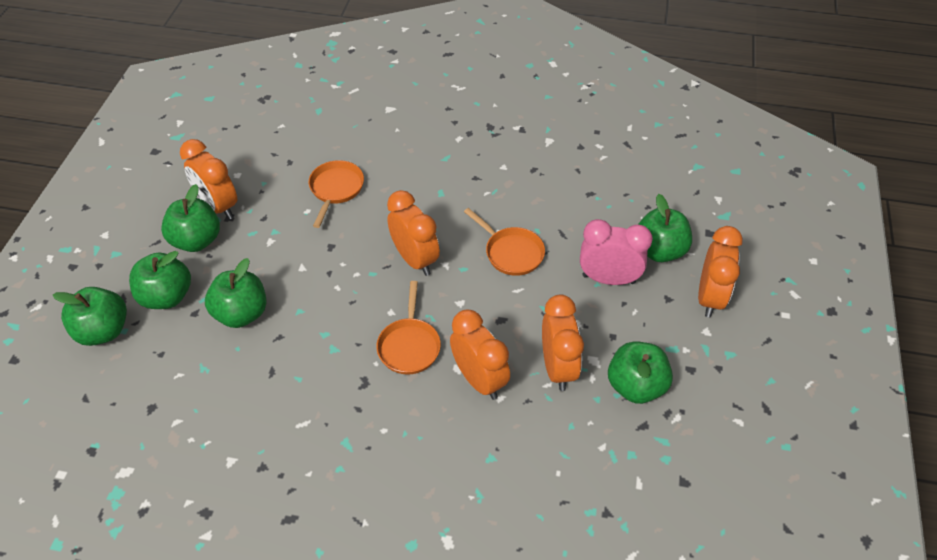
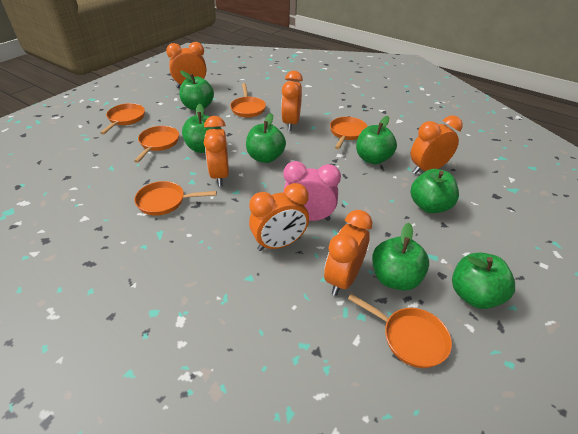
green apple: [53,287,127,346] [129,251,191,309] [161,184,220,252] [205,258,267,328] [608,341,673,404] [638,194,692,262] = 6 -> [179,71,214,110] [182,104,221,153] [246,113,286,163] [356,116,397,164] [372,223,429,291] [411,169,459,213] [452,252,515,309] = 7
orange clock: [180,139,237,219] [387,190,440,276] [450,310,510,400] [542,295,584,391] [698,226,743,318] = 5 -> [166,42,206,88] [204,116,229,186] [249,183,309,251] [281,71,303,131] [324,210,373,296] [411,115,463,174] = 6
orange pan: [309,160,364,228] [376,281,441,375] [464,208,545,276] = 3 -> [100,103,145,135] [134,126,179,163] [134,181,217,216] [230,83,266,117] [330,117,368,149] [348,294,452,368] = 6

